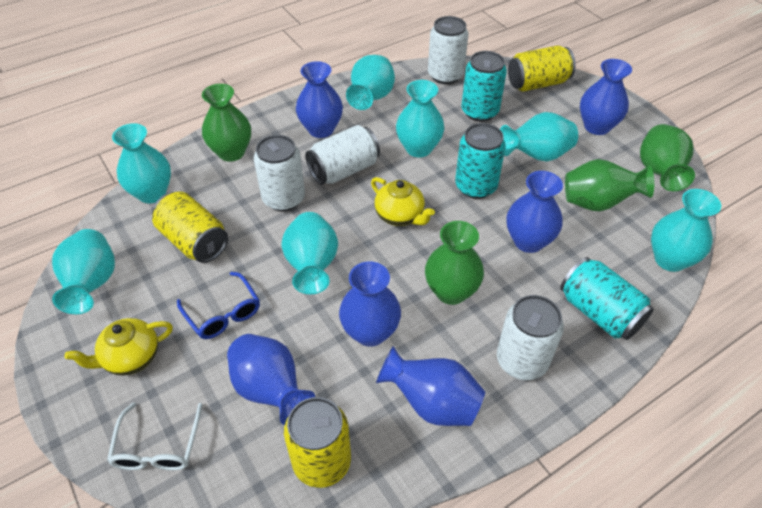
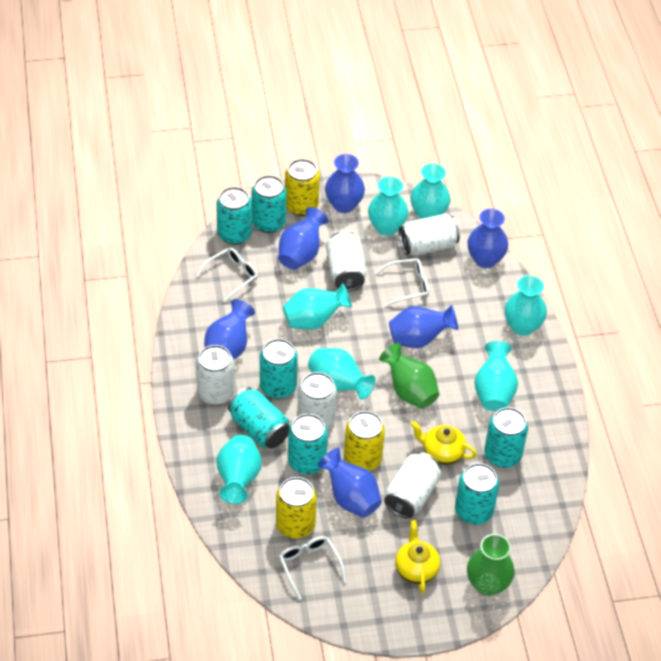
blue glasses: [177,272,260,339] = 1 -> none = 0
green vase: [202,84,251,162] [425,221,484,305] [565,159,654,212] [640,124,695,191] = 4 -> [379,343,439,409] [467,534,515,596] = 2
turquoise can: [455,123,506,199] [461,51,507,122] [560,257,654,340] = 3 -> [216,187,252,245] [228,387,290,448] [251,175,287,233] [260,339,298,399] [288,414,328,475] [455,463,499,524] [484,407,528,468] = 7
white can: [254,135,305,211] [305,125,380,185] [428,16,469,84] [497,295,564,380] = 4 -> [196,345,235,405] [297,372,337,429] [326,231,366,291] [384,452,442,518] [399,214,460,256] = 5
white glasses: [107,402,203,470] = 1 -> [197,247,258,302] [279,536,346,600] [376,258,429,306] = 3

